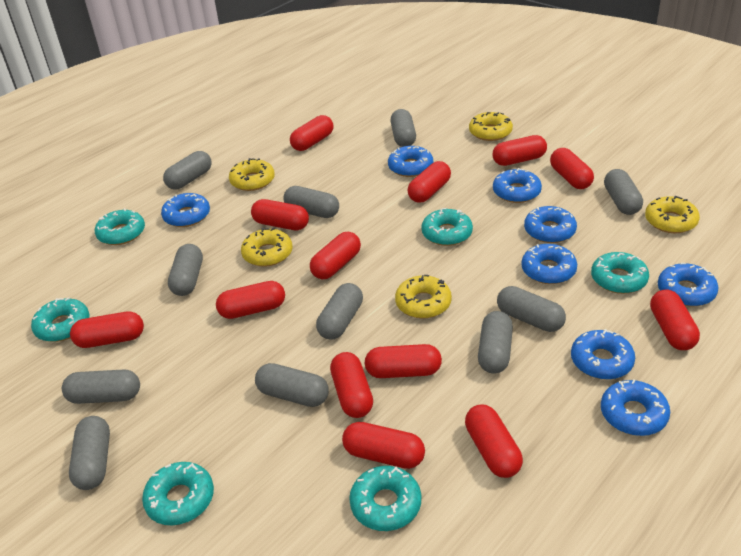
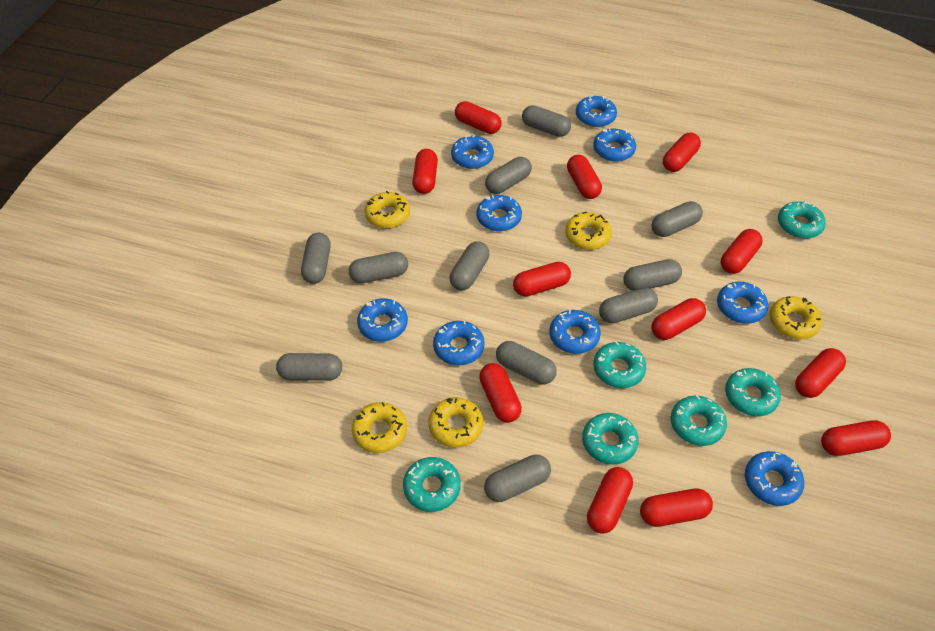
blue donut: [161,193,210,227] [388,146,433,177] [493,168,542,203] [521,244,577,284] [524,206,577,243] [571,329,635,380] [601,379,670,436] [658,263,718,307] = 8 -> [357,298,408,342] [433,321,485,366] [451,135,494,169] [476,195,522,231] [549,310,601,354] [576,95,617,127] [593,128,636,162] [717,282,768,324] [745,451,804,506] = 9
red capsule: [70,312,144,348] [216,281,285,319] [251,199,309,230] [290,115,333,151] [310,232,361,279] [330,352,373,418] [342,422,425,469] [365,344,442,378] [407,161,451,203] [465,405,523,478] [492,135,547,166] [550,148,594,189] [650,290,700,350] = 13 -> [412,149,438,194] [455,101,502,134] [479,363,522,423] [513,262,571,296] [567,155,602,199] [587,467,633,534] [640,489,713,527] [651,298,706,340] [663,133,701,172] [721,229,763,274] [795,348,846,398] [821,420,891,456] = 12

